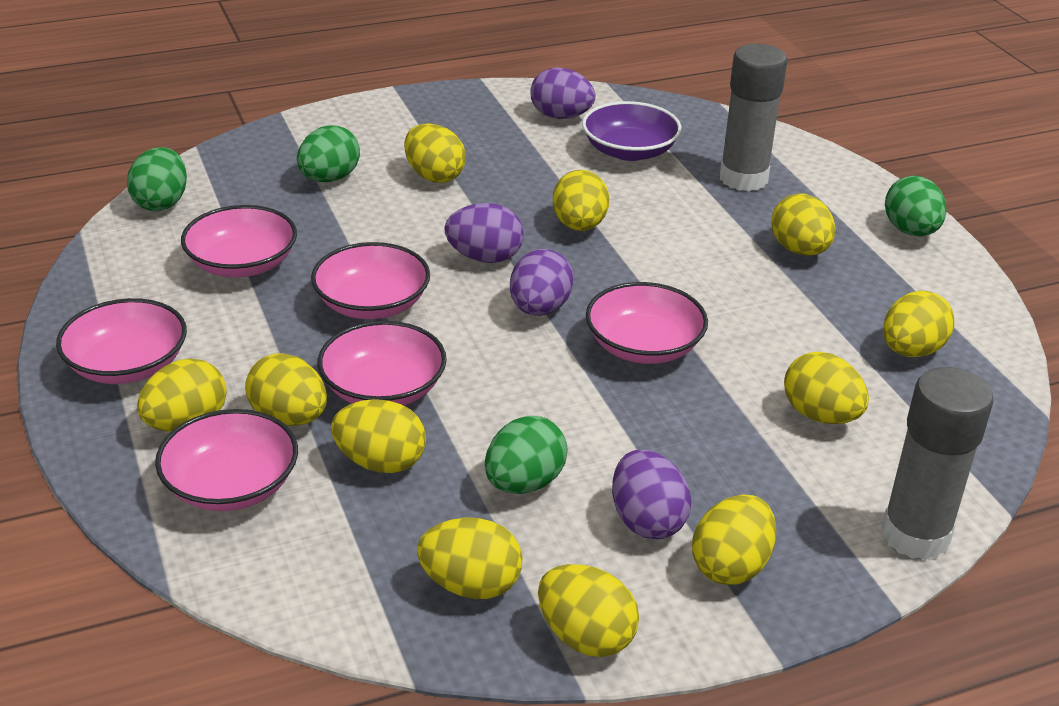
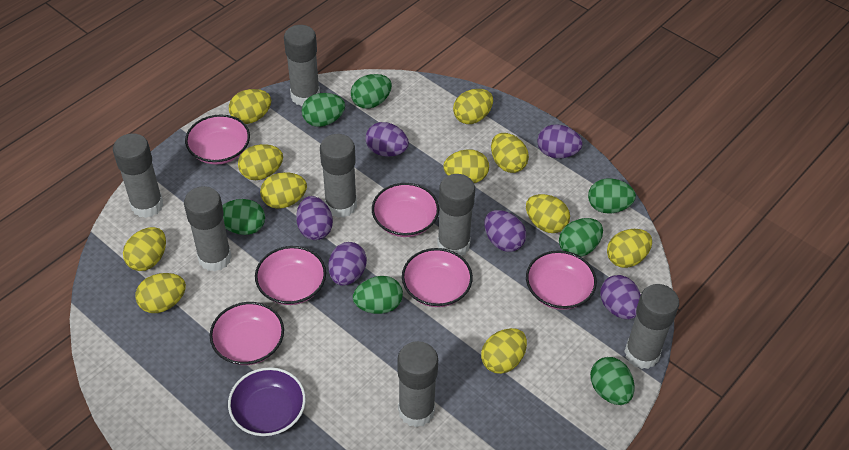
green egg: [127,147,187,211] [297,125,360,182] [485,416,568,494] [885,176,947,236] = 4 -> [222,199,265,235] [302,93,345,127] [351,74,392,109] [353,276,403,314] [559,218,603,257] [588,178,636,213] [590,357,634,405] = 7
grey glue stick: [720,44,787,192] [881,367,993,560] = 2 -> [113,133,163,218] [184,186,232,272] [284,25,320,106] [320,134,357,218] [397,341,438,427] [437,174,475,256] [624,284,679,369] = 7
purple egg: [444,203,524,263] [510,249,574,316] [530,67,595,119] [612,449,691,539] = 4 -> [296,196,333,240] [328,242,367,286] [366,122,409,157] [484,210,526,252] [537,124,582,158] [600,275,641,319] = 6

